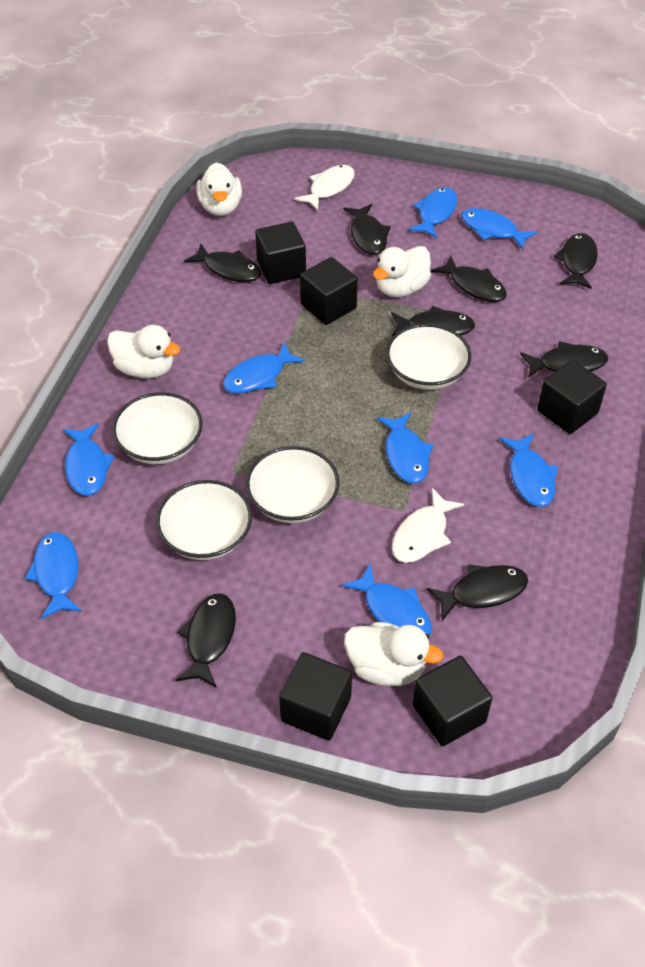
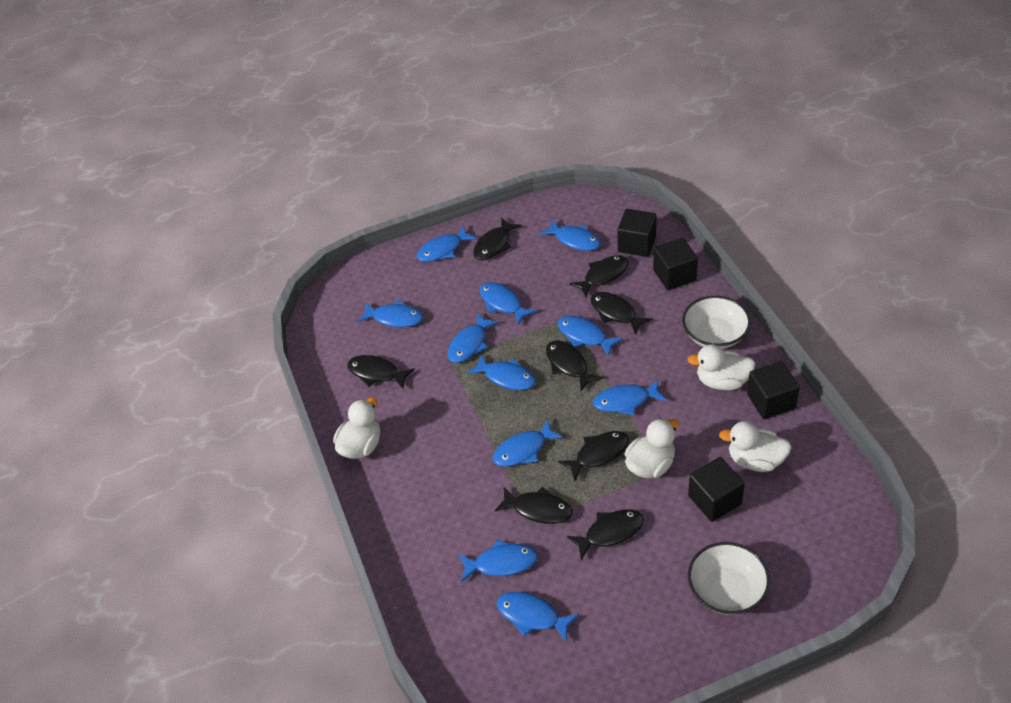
black cube: [255,222,306,284] [279,652,352,741] [300,257,358,325] [413,656,492,746] [537,360,607,434] = 5 -> [617,209,657,257] [653,238,698,290] [688,457,745,522] [747,361,800,419] = 4
blue fish: [25,532,82,619] [63,423,115,496] [223,342,305,393] [342,563,432,636] [377,412,433,483] [409,187,457,238] [461,208,537,249] [500,433,558,507] = 8 -> [357,300,423,327] [417,226,477,262] [447,313,499,363] [458,540,538,582] [467,355,536,390] [480,282,537,325] [493,419,563,467] [497,592,579,642] [540,219,601,251] [558,316,623,356] [593,379,666,415] = 11
white bowl: [112,392,203,464] [156,480,252,560] [246,446,340,523] [386,324,471,390] = 4 -> [682,296,751,349] [688,542,770,615] = 2
white fish: [294,165,355,211] [392,488,464,563] = 2 -> none = 0

